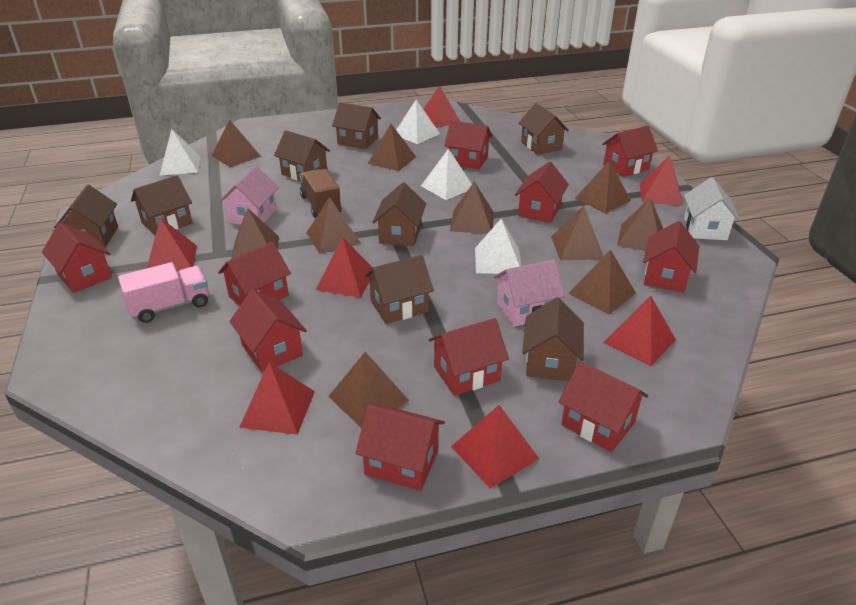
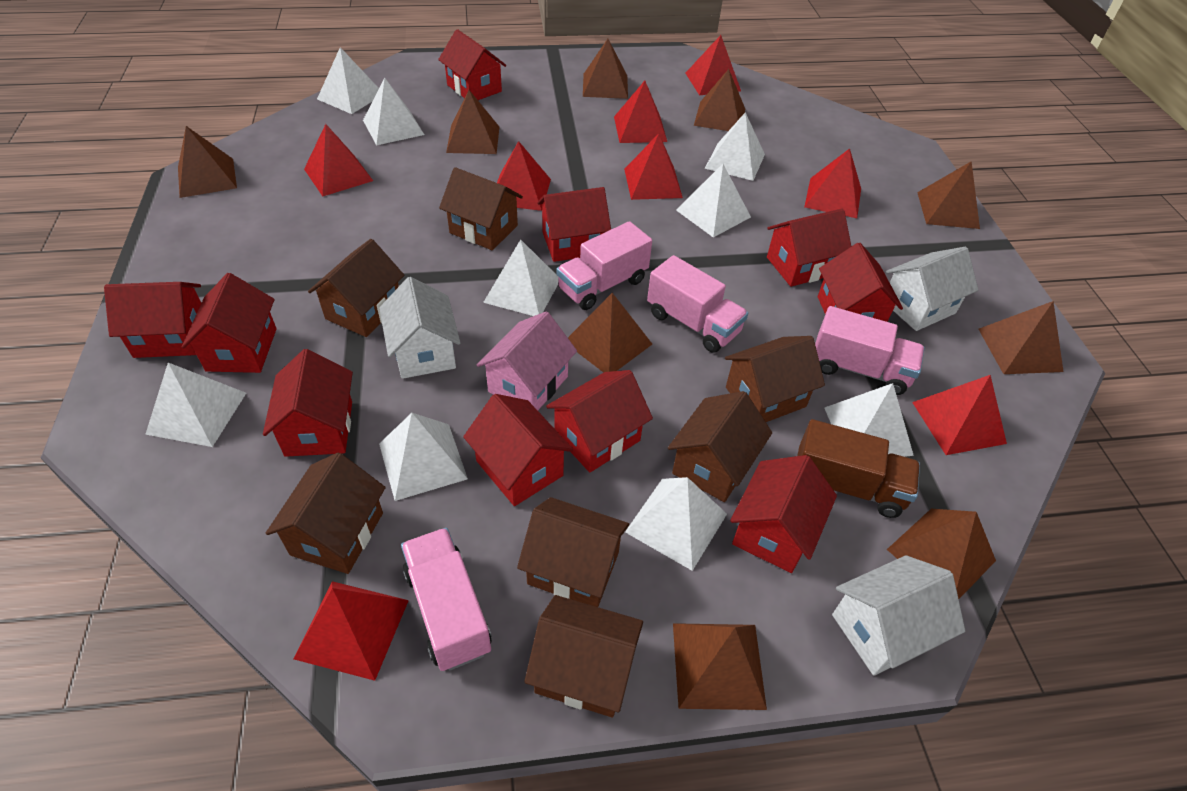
brown house: [54,185,118,248] [131,175,193,236] [274,130,330,181] [332,102,381,149] [365,255,434,324] [373,182,426,247] [519,103,569,155] [522,297,584,381] = 8 -> [266,453,386,574] [308,239,404,337] [439,167,523,250] [517,497,629,607] [524,595,643,717] [668,391,772,502] [725,336,825,422] = 7
brown pyramid: [212,120,261,167] [231,208,279,259] [306,197,361,254] [328,352,409,428] [368,124,416,171] [450,182,494,234] [551,206,604,261] [568,250,636,315] [575,160,631,213] [617,197,663,251] = 10 -> [178,126,237,198] [446,90,499,154] [568,293,652,373] [583,39,628,99] [673,623,767,710] [694,69,745,131] [887,509,996,599] [917,161,980,229] [979,301,1064,374] = 9
pink house: [219,166,279,225] [494,259,565,327] = 2 -> [477,311,577,410] = 1
pink truck: [118,262,209,323] = 1 -> [401,528,491,671] [557,221,652,310] [647,255,748,353] [815,306,925,395] = 4
red pyramid: [147,217,197,272] [239,362,315,435] [316,237,372,298] [423,86,461,128] [451,405,539,488] [603,296,676,366] [640,156,683,206] = 7 -> [294,581,409,681] [304,124,373,197] [497,141,551,211] [614,81,667,143] [624,133,683,200] [685,35,741,95] [804,148,861,218] [912,375,1007,455] = 8
white house: [684,177,740,240] = 1 -> [379,277,460,379] [832,555,965,676] [886,247,978,331] = 3
white pyramid: [159,129,201,176] [396,100,440,144] [421,149,472,200] [475,219,521,274] = 4 -> [145,363,246,447] [317,47,379,114] [363,77,424,145] [379,413,468,501] [483,239,558,316] [625,477,727,571] [676,164,751,237] [705,112,765,181] [825,383,914,457] = 9

